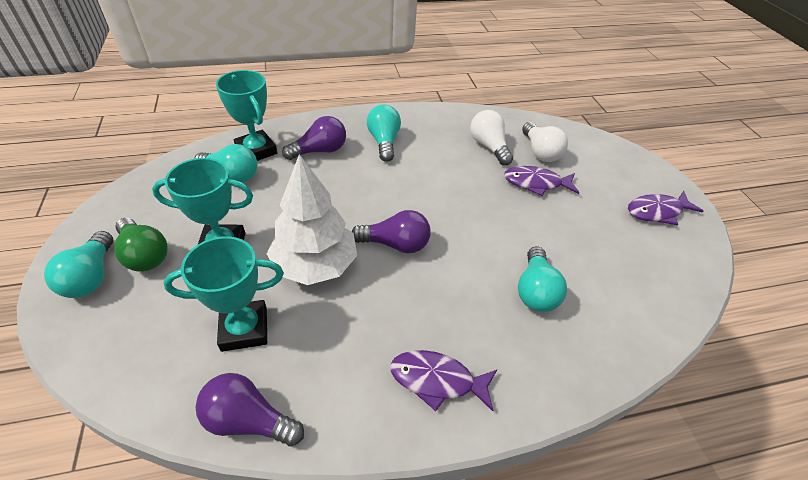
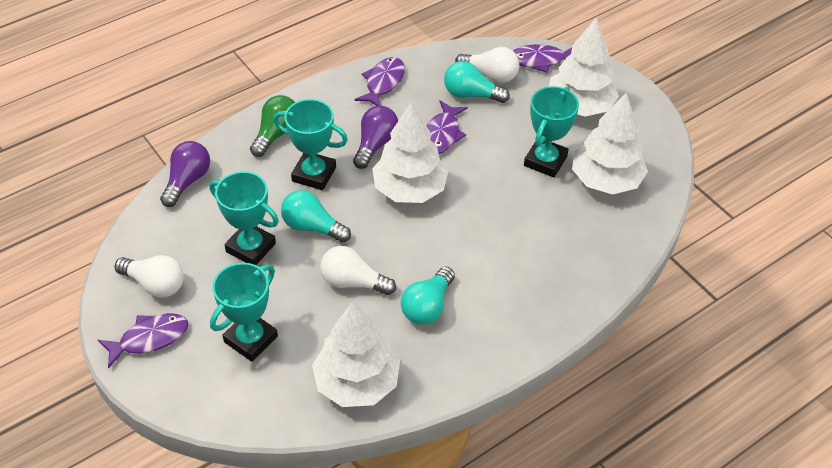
purple fish: [390,350,497,411] [504,166,579,196] [628,191,703,225] = 3 -> [98,313,188,369] [354,57,405,106] [426,100,468,154] [513,44,572,73] = 4
purple light bulb: [196,373,304,446] [282,116,346,160] [351,210,431,254] = 3 -> [160,141,210,207] [353,106,398,169] = 2
turquoise light bulb: [44,231,113,298] [194,144,257,183] [367,104,401,162] [518,247,567,312] = 4 -> [281,190,351,243] [401,267,455,325] [444,61,510,103] = 3
turquoise trophy: [152,158,253,244] [163,236,284,352] [216,70,277,161] = 3 -> [209,171,279,265] [210,263,278,362] [273,99,348,190] [524,86,579,177] = 4
white light bulb: [470,110,513,165] [522,122,568,162] = 2 -> [115,255,184,298] [320,246,396,295] [455,47,519,83] = 3
white tree: [267,154,357,285] = 1 -> [312,302,400,407] [372,102,448,203] [549,17,619,117] [572,93,648,194] = 4

